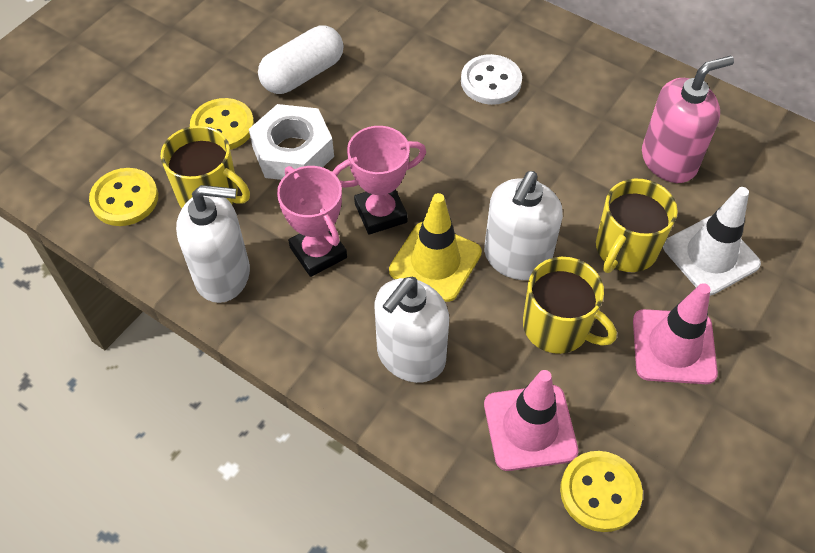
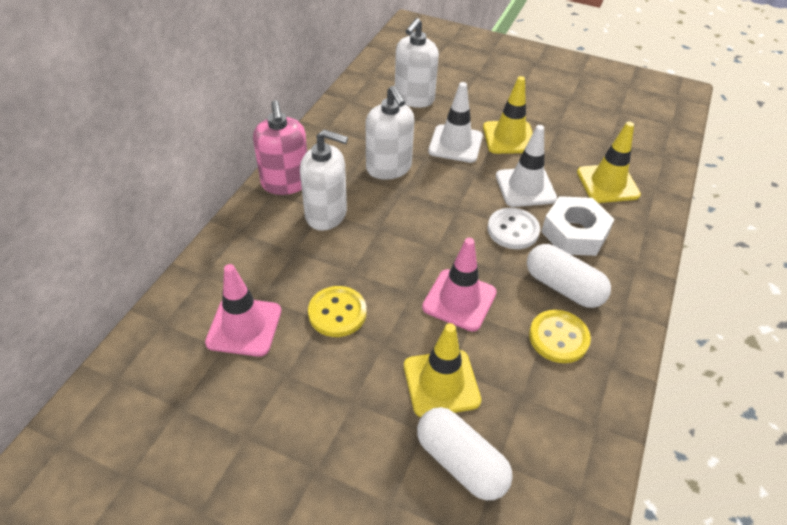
pink trophy: [277,166,347,277] [332,126,426,235] = 2 -> none = 0
white capsule: [258,25,344,94] = 1 -> [417,407,513,500] [527,244,611,308] = 2
white traffic cone: [663,187,761,296] = 1 -> [428,82,483,163] [496,125,557,207] = 2
yellow button: [89,168,158,226] [190,98,254,150] [560,451,643,532] = 3 -> [308,286,366,337] [529,310,591,363] = 2
yellow mug: [160,126,250,208] [523,257,617,354] [596,179,678,273] = 3 -> none = 0
yellow traffic cone: [389,193,482,302] = 1 -> [404,323,481,417] [483,76,533,154] [577,122,641,203] = 3

